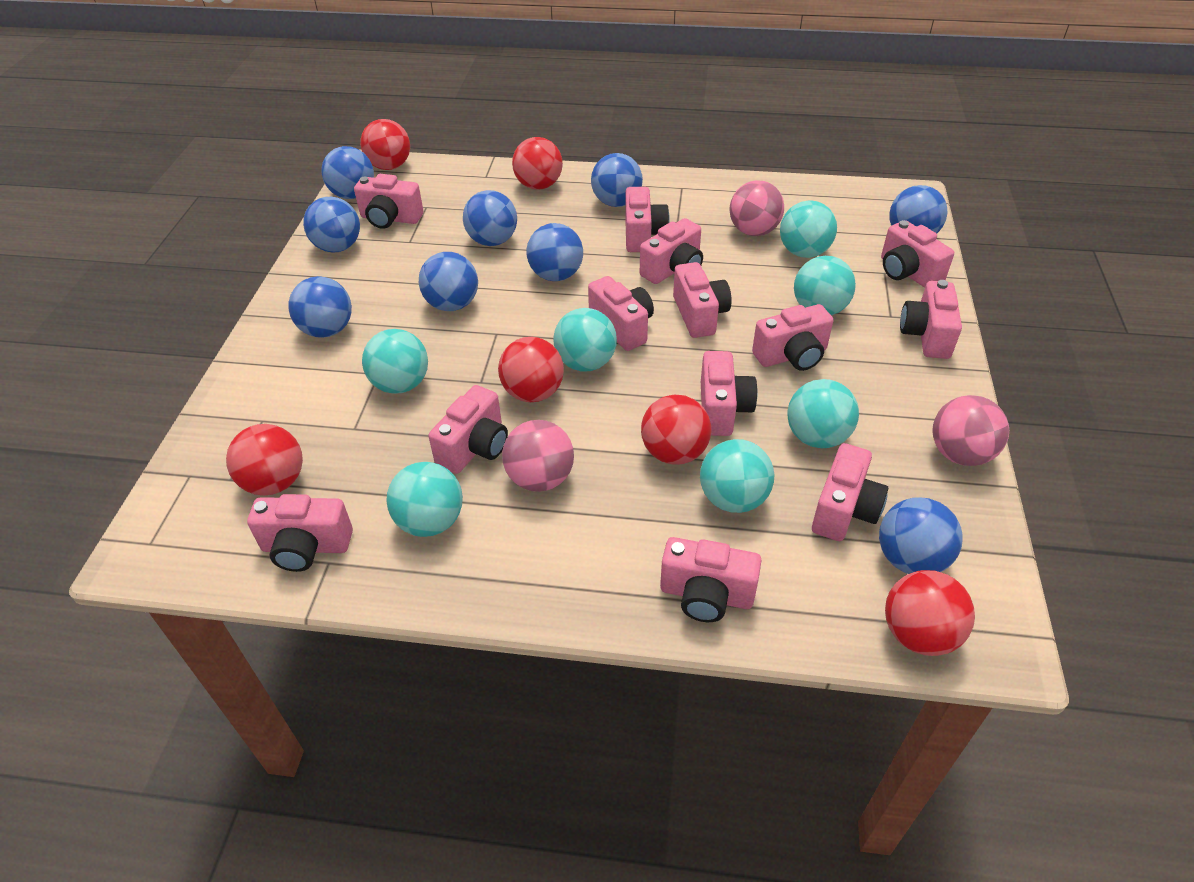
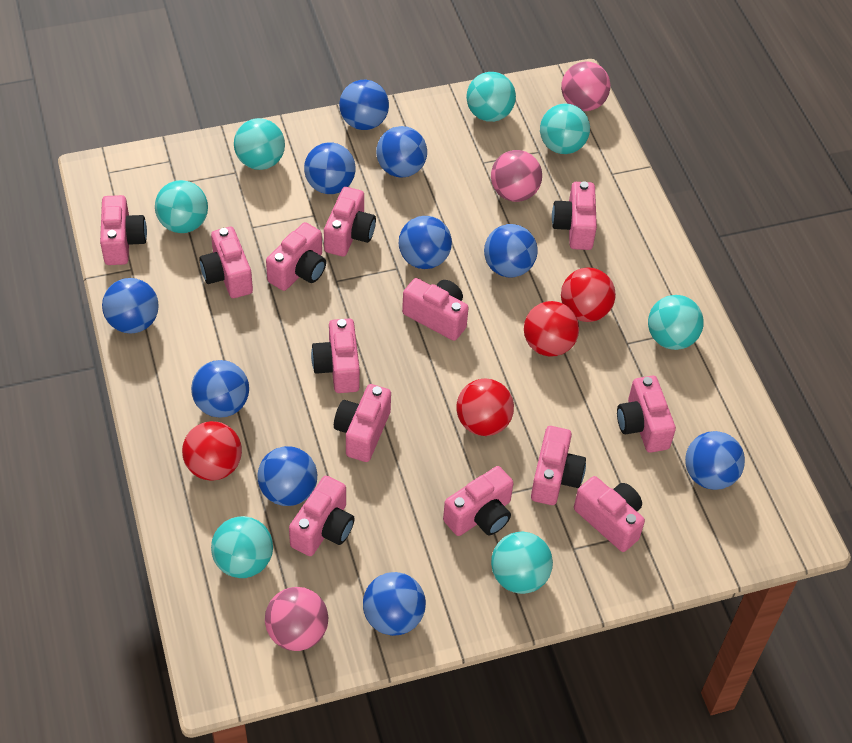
blue ball: [288,276,352,338] [303,197,360,253] [321,146,374,199] [419,252,478,311] [463,190,517,246] [526,223,583,281] [591,153,643,207] [879,497,963,574] [889,185,947,234] = 9 -> [102,278,159,334] [191,360,249,418] [258,446,317,506] [304,142,356,194] [339,80,389,130] [363,572,426,636] [376,126,427,178] [399,216,452,269] [484,224,538,277] [685,431,745,490] = 10
red ball: [226,424,303,496] [360,119,410,170] [498,337,564,402] [512,137,563,190] [641,394,711,465] [885,570,975,656] = 6 -> [182,421,242,481] [457,379,514,436] [524,301,579,357] [561,268,616,322] = 4

